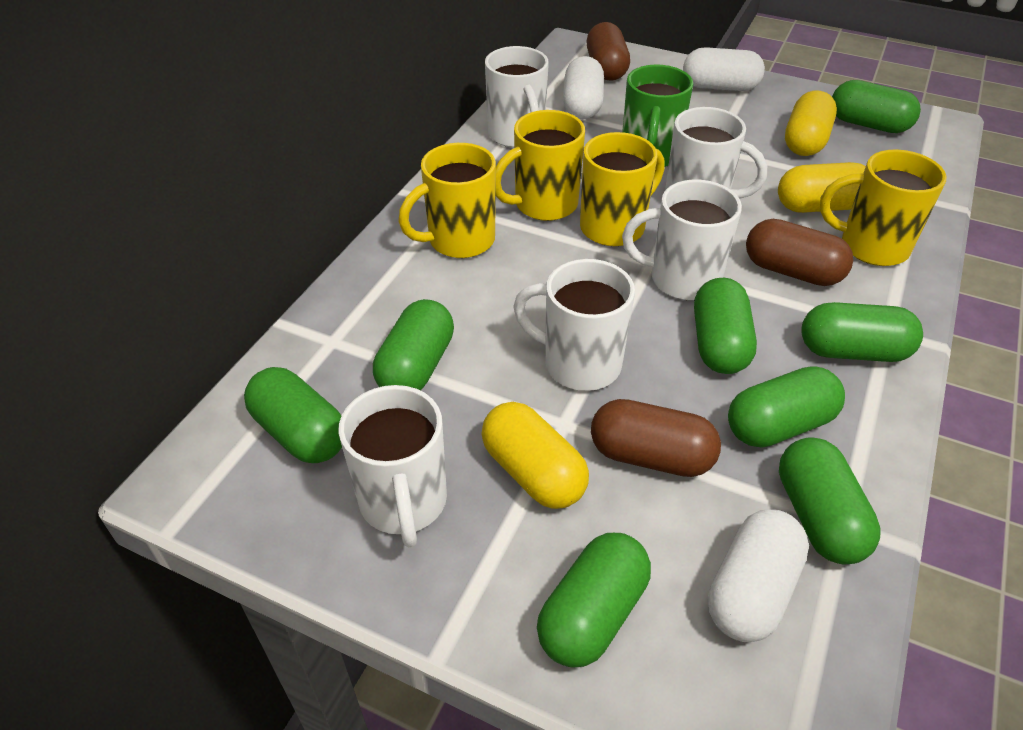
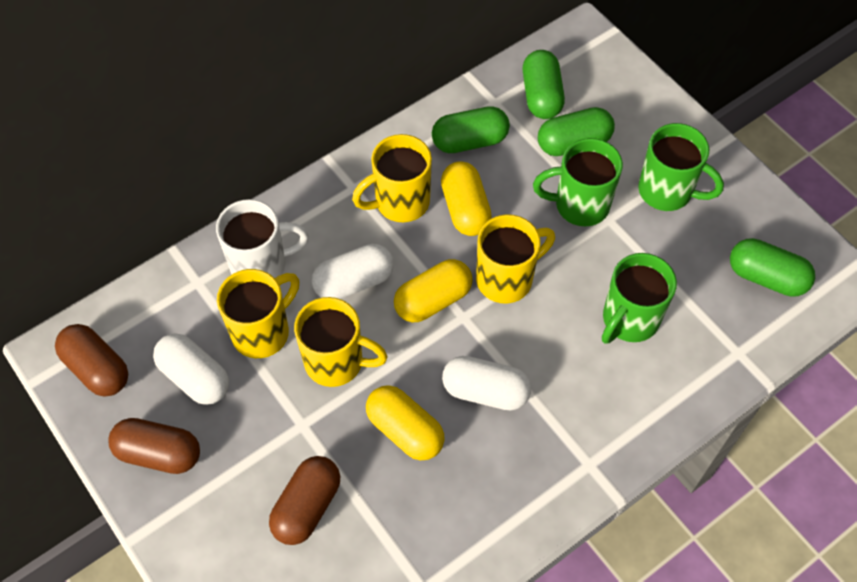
green capsule: [244,367,342,463] [373,299,454,391] [537,533,651,668] [694,278,757,374] [728,366,845,448] [779,437,881,565] [801,302,923,362] [832,80,921,133] = 8 -> [432,106,510,153] [523,50,565,119] [538,107,615,156] [730,238,815,297] = 4
green mug: [622,64,693,167] = 1 -> [533,138,623,226] [602,253,677,343] [638,123,724,211] = 3
white mug: [338,385,447,547] [485,46,549,148] [513,259,635,391] [622,180,742,300] [665,107,767,199] = 5 -> [216,199,309,278] = 1

